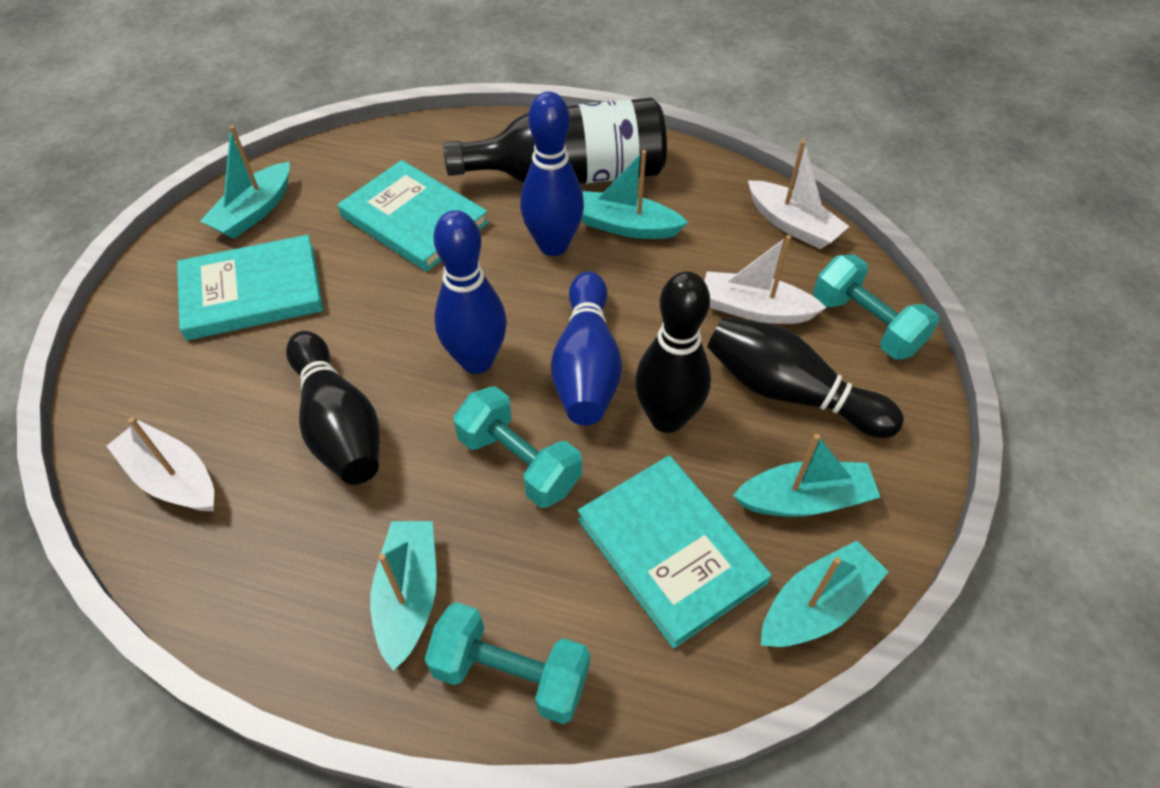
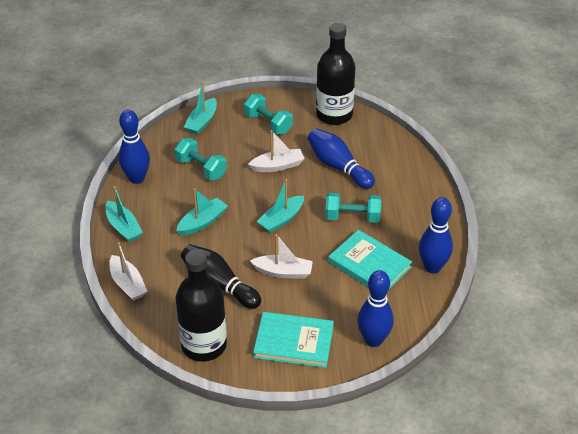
black bottle: [443,98,667,184] = 1 -> [176,250,227,362] [316,23,355,125] = 2
black bowling pin: [286,331,380,485] [635,271,711,433] [707,317,904,438] = 3 -> [181,244,261,309] = 1
blue bowling pin: [433,210,507,374] [520,92,584,256] [551,271,622,425] = 3 -> [119,110,150,184] [308,128,375,189] [357,270,394,347] [419,197,453,273] = 4
turquoise boat: [200,126,290,239] [370,521,437,671] [581,150,688,239] [733,434,880,517] [761,541,888,647] = 5 -> [106,186,143,242] [176,188,228,236] [184,82,217,135] [257,179,304,233] = 4
turquoise book: [177,235,323,340] [338,160,489,272] [578,455,772,649] = 3 -> [253,312,334,368] [328,230,412,289] = 2

